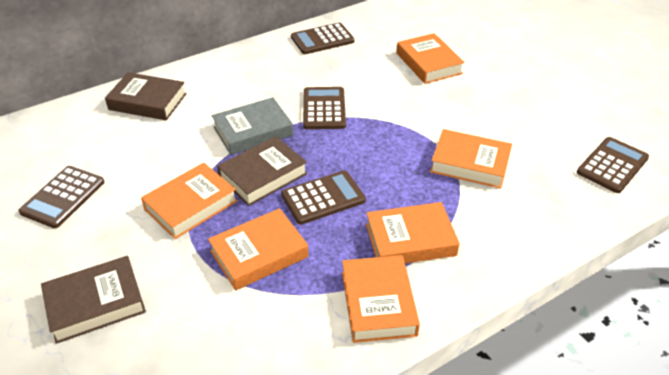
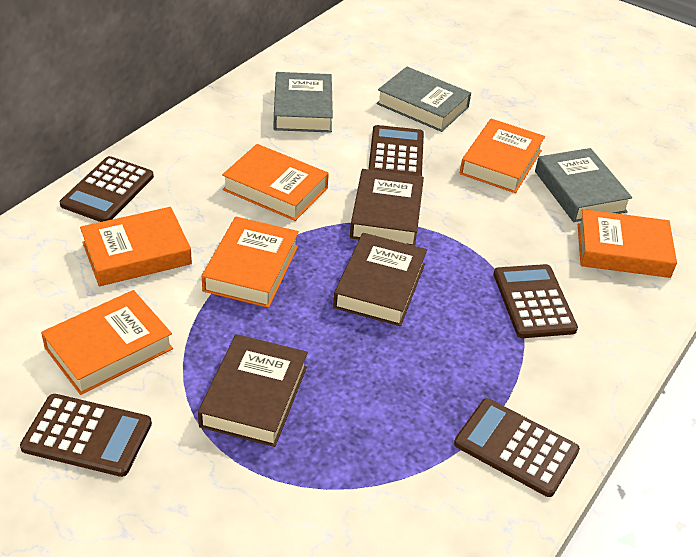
grey book: [212,97,293,155] = 1 -> [274,72,333,133] [376,67,471,132] [535,148,632,222] = 3

